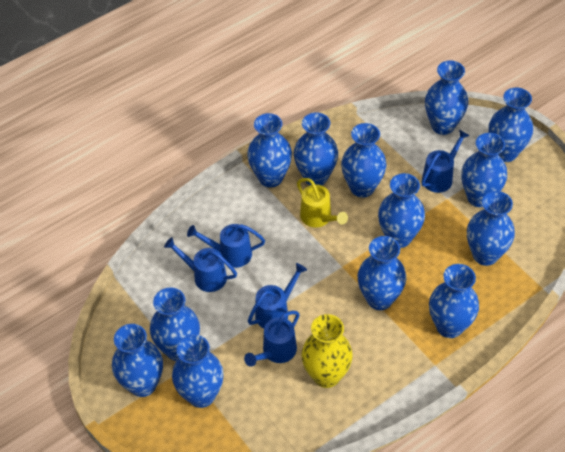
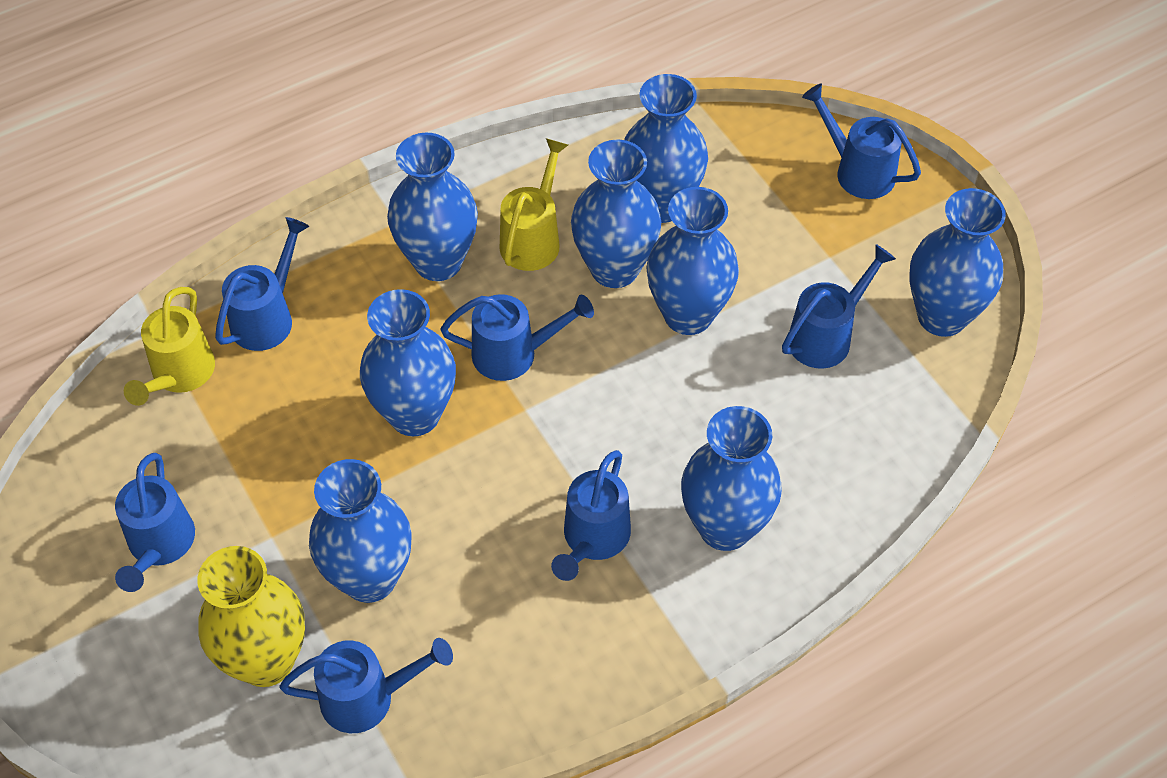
blue vase: [112,324,163,397] [150,287,200,361] [172,334,224,408] [247,113,292,188] [294,112,338,185] [341,123,386,198] [358,236,406,310] [378,173,425,248] [425,60,468,135] [429,264,479,338] [461,133,507,207] [467,191,515,266] [488,88,533,162] = 13 -> [309,459,412,603] [360,289,456,436] [387,133,478,281] [571,140,661,288] [624,74,708,223] [646,187,739,335] [681,406,782,551] [909,188,1006,337] = 8
blue watering can: [164,237,237,292] [187,224,265,268] [244,311,300,367] [248,263,307,328] [421,130,470,193] = 5 -> [115,453,195,592] [215,217,309,351] [279,638,453,733] [441,294,594,381] [551,450,631,581] [782,244,896,369] [802,83,921,199] = 7
yellow watering can: [297,178,348,228] = 1 -> [124,287,215,406] [500,138,568,271] = 2

